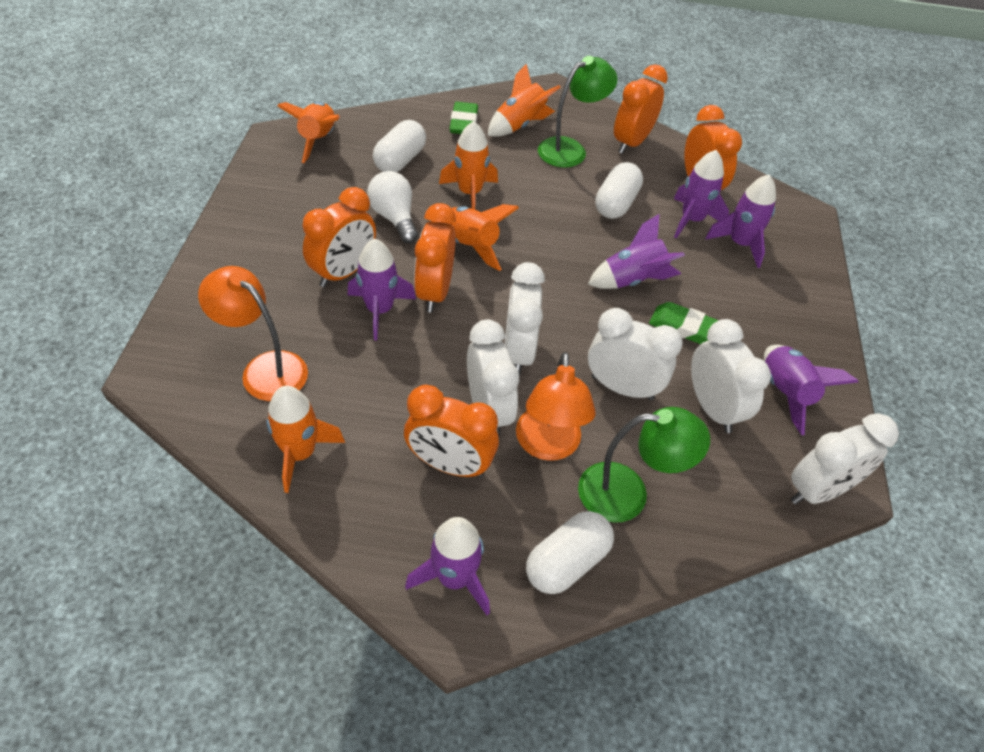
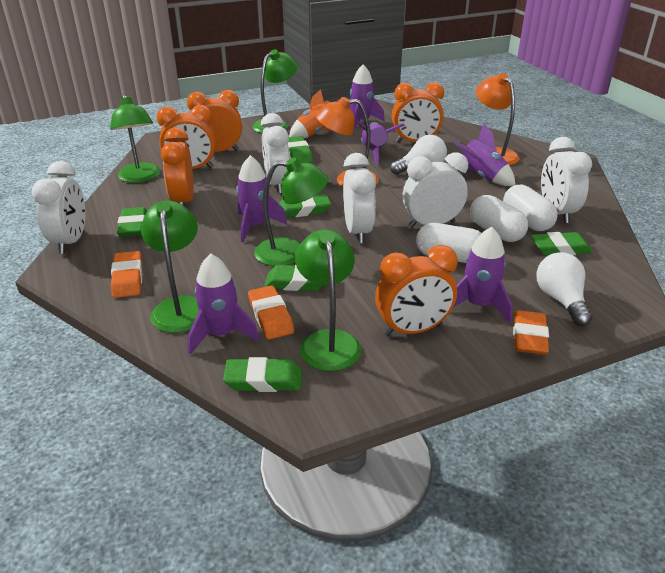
green eraser: [449,102,478,134] [649,302,719,344] = 2 -> [117,207,147,237] [223,357,302,392] [264,265,323,291] [279,194,331,218] [288,136,313,163] [531,232,593,256] = 6
green lamp: [538,56,618,168] [578,407,710,523] = 2 -> [110,94,160,183] [141,201,199,333] [252,49,297,133] [254,158,328,266] [295,229,361,371] = 5
orange eraser: none = 0 -> [111,251,142,298] [248,285,294,340] [513,310,549,355] = 3
orange rocket: [266,386,345,493] [277,102,340,163] [439,121,498,210] [442,204,519,271] [488,64,561,137] = 5 -> [289,89,341,138] = 1
white light bulb: [367,171,418,243] = 1 -> [390,135,447,175] [536,252,592,326] = 2

